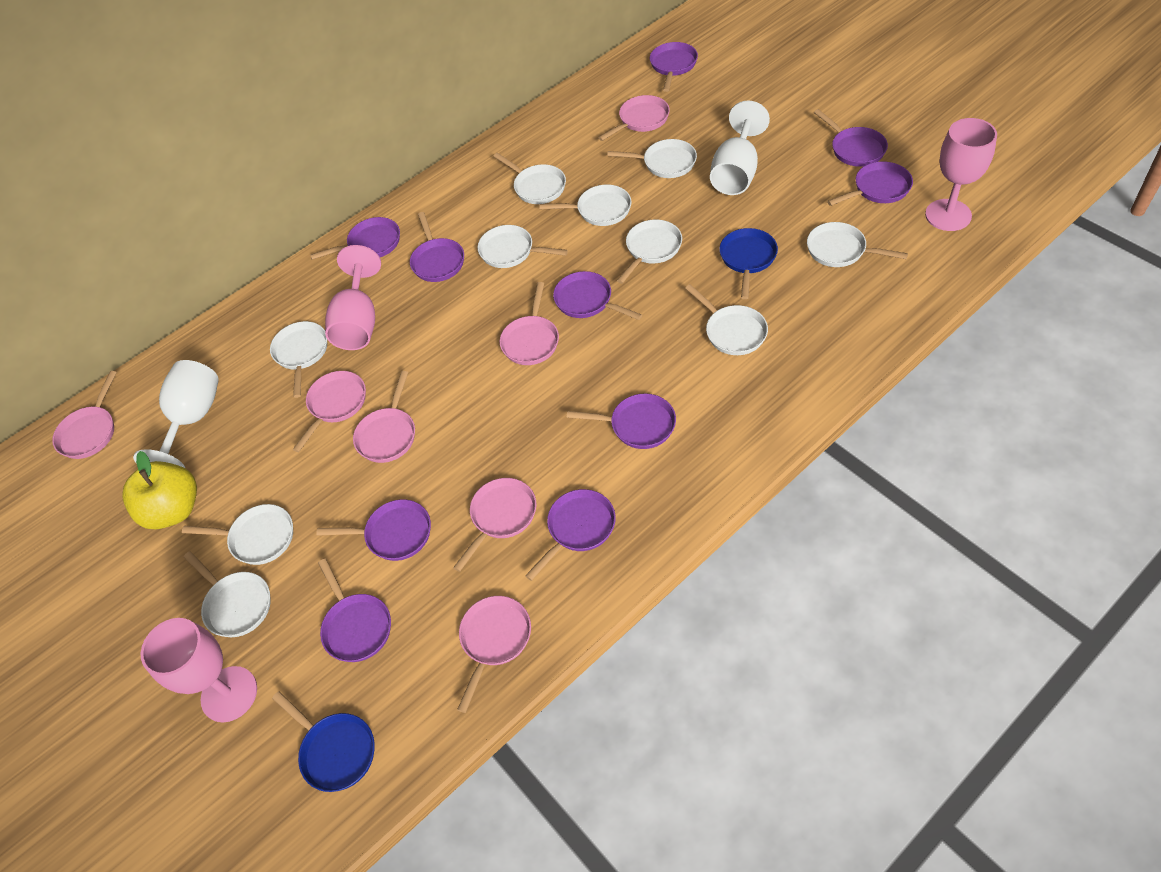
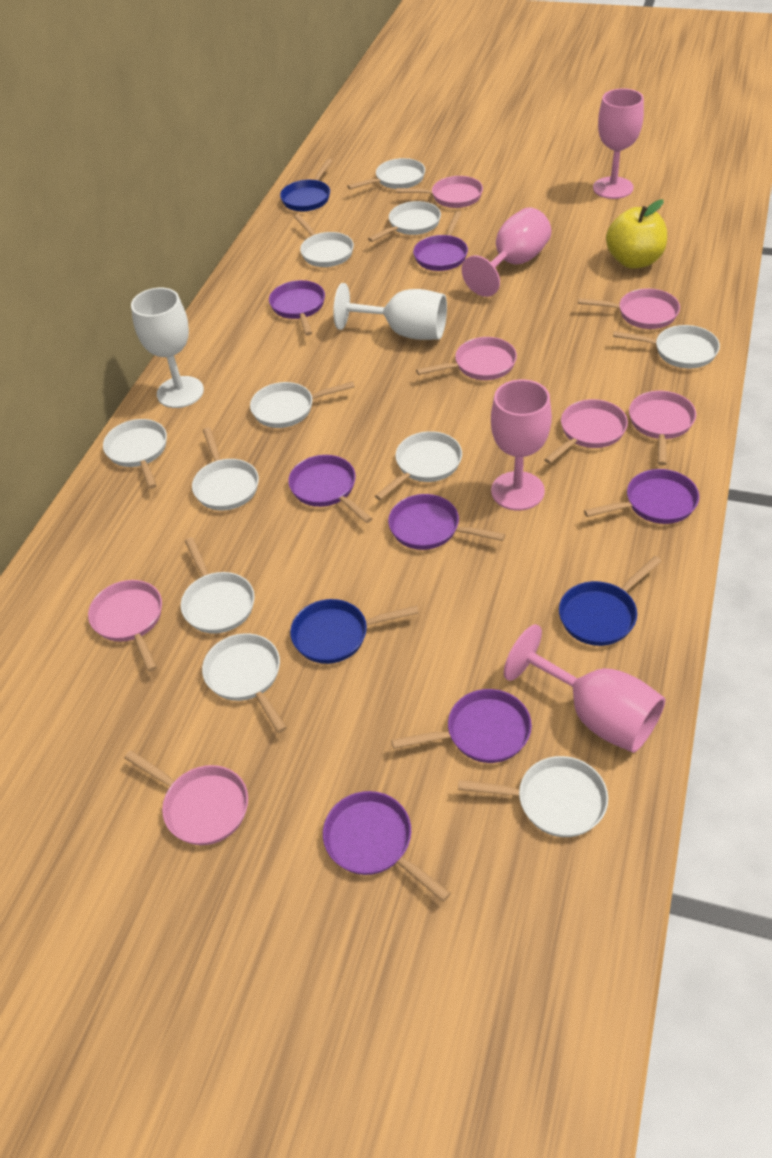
blue pan: [272,691,375,792] [719,228,778,299] = 2 -> [280,159,332,211] [290,599,419,664] [559,556,662,646] = 3
pink goblet: [141,618,257,722] [325,245,381,350] [925,118,997,231] = 3 -> [462,207,551,297] [491,379,552,511] [504,624,665,753] [593,89,644,199] = 4
purple pan: [310,217,400,260] [316,499,431,561] [318,559,391,662] [410,212,464,282] [525,489,616,581] [553,271,642,320] [567,394,676,449] [650,42,698,92] [814,109,888,167] [827,161,913,206] = 10 -> [269,280,325,336] [288,455,373,523] [323,791,451,902] [388,494,505,550] [391,689,532,763] [413,211,468,271] [584,469,699,524] = 7
white pan: [182,504,293,565] [184,551,271,637] [270,321,327,398] [478,225,568,268] [493,153,566,204] [539,184,631,226] [607,139,697,178] [617,220,682,284] [685,284,768,355] [807,222,908,267] = 10 -> [103,419,167,489] [181,537,255,634] [192,427,259,510] [202,633,287,733] [250,381,355,428] [294,214,354,267] [347,158,425,189] [368,201,441,242] [375,431,462,500] [458,756,608,837] [613,325,720,368] = 11

